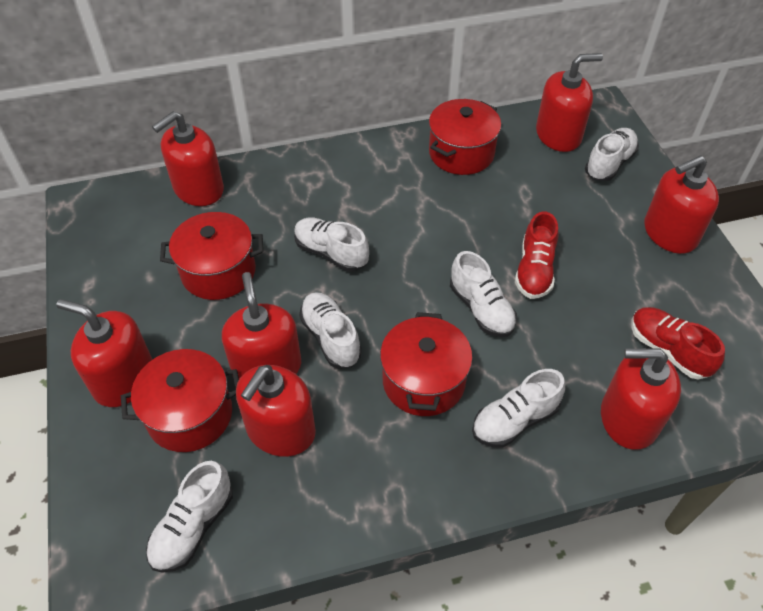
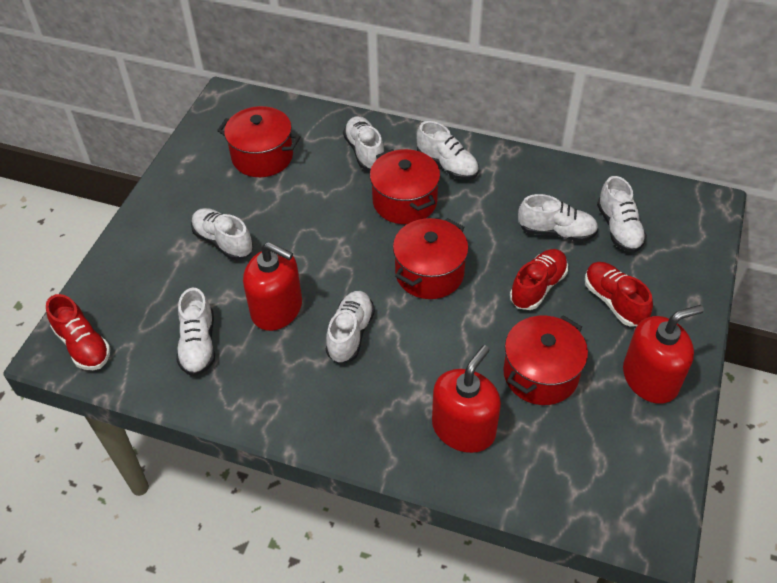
red shoe: [515,211,559,299] [631,307,725,380] = 2 -> [46,294,111,370] [510,249,568,310] [585,262,653,327] = 3
red soap dispenser: [56,299,153,407] [152,111,224,206] [222,272,301,379] [236,365,316,457] [536,53,603,152] [601,348,681,450] [644,155,719,254] = 7 -> [243,242,302,331] [432,345,501,453] [623,305,704,404] = 3
white shoe: [146,461,233,573] [294,217,369,271] [299,292,362,368] [450,251,517,337] [472,369,565,448] [585,128,639,181] = 6 -> [177,288,215,376] [191,208,253,260] [326,291,375,364] [343,116,384,170] [417,121,479,180] [518,194,598,242] [597,176,647,253] = 7

